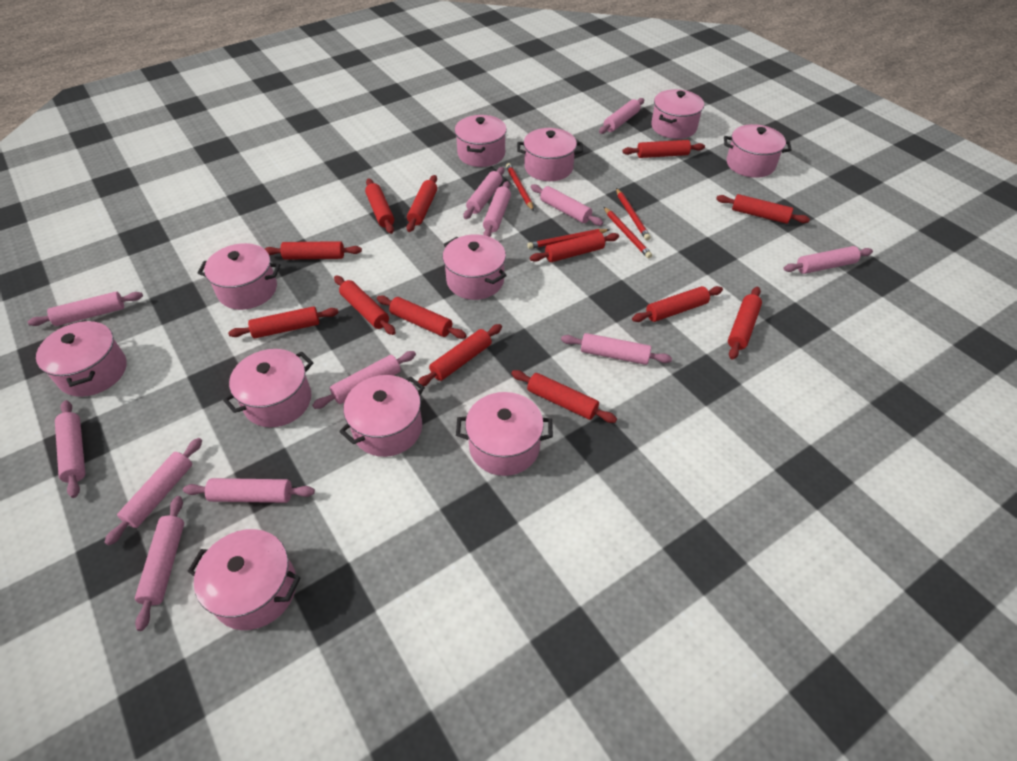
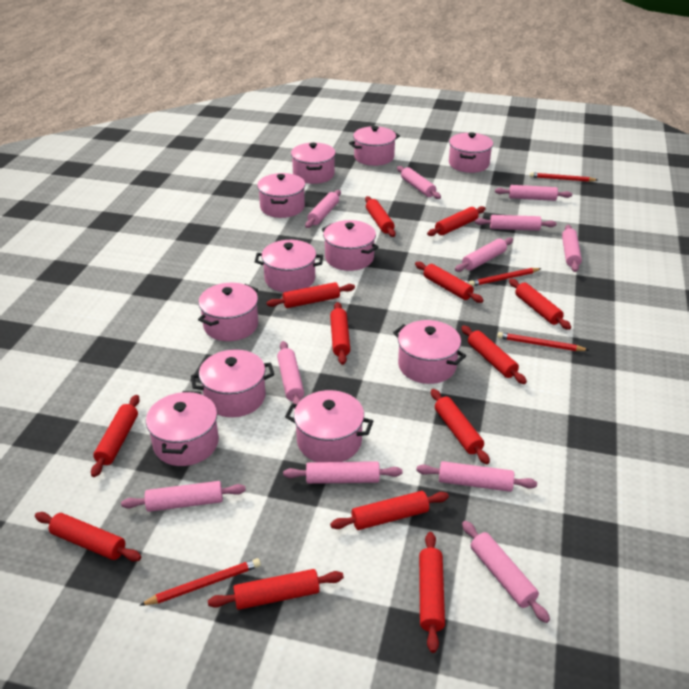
pink rolling pin: [28,292,143,326] [55,400,85,498] [104,438,202,546] [135,496,184,631] [183,478,315,503] [312,351,416,409] [464,167,504,219] [483,181,511,237] [531,184,603,226] [561,333,672,365] [599,98,644,134] [783,246,873,274] = 12 -> [121,481,246,512] [277,341,304,408] [283,461,402,484] [305,190,341,228] [397,166,441,199] [416,461,537,492] [455,238,513,272] [462,521,550,623] [475,215,557,231] [495,185,572,201] [562,225,582,272] = 11

